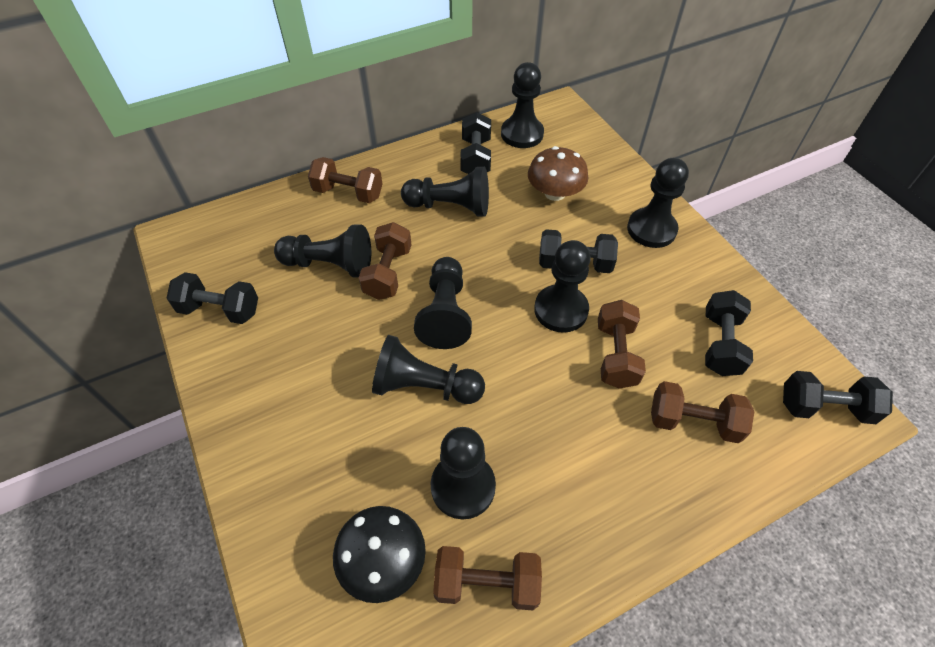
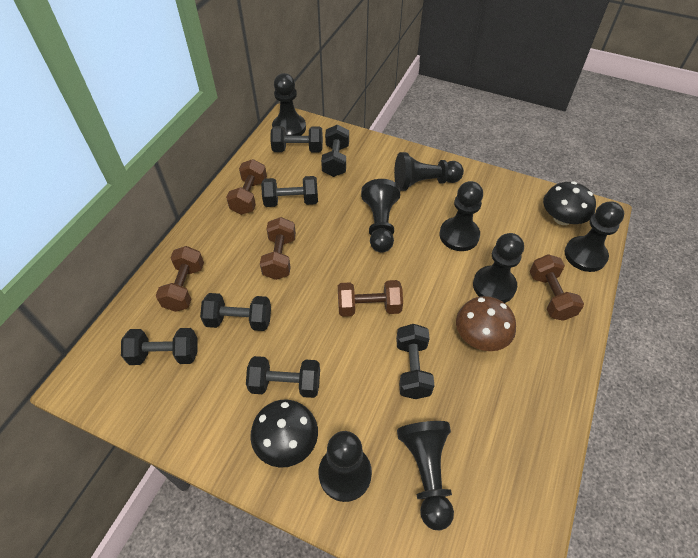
black dumbbell: [166,272,258,324] [460,112,491,174] [539,229,618,273] [705,290,753,376] [783,371,893,424] = 5 -> [121,328,197,365] [200,293,271,331] [246,356,320,398] [261,176,318,207] [270,126,323,152] [321,125,349,177] [396,324,434,399] = 7
black mushroom: [333,506,426,603] = 1 -> [250,399,318,468] [543,181,596,225] = 2

